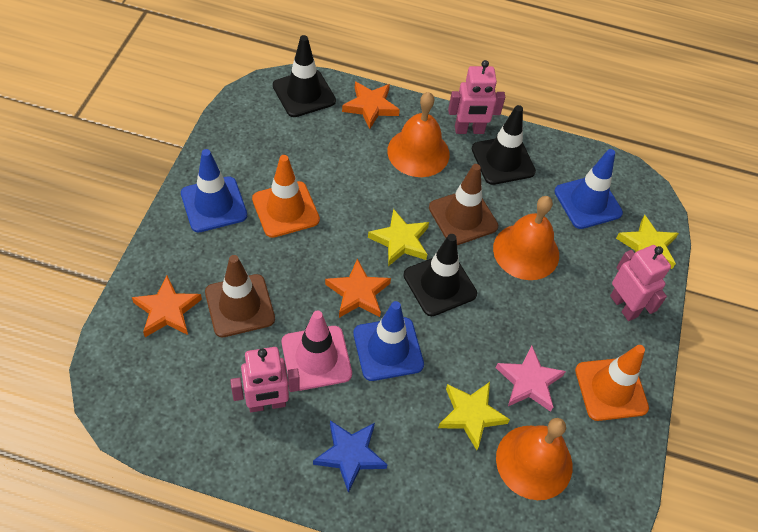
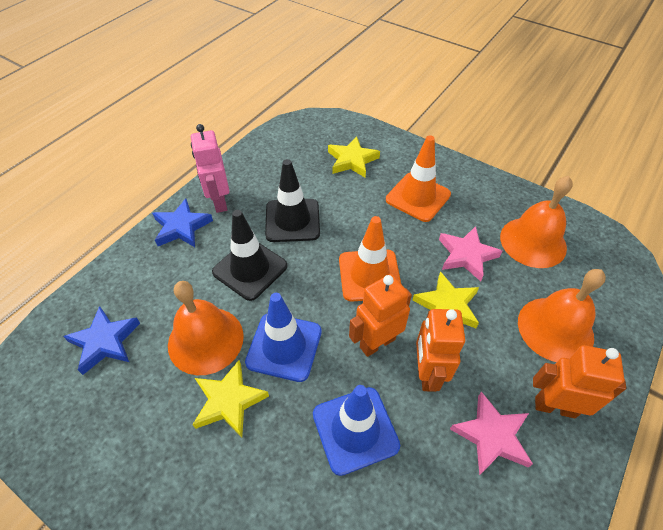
black traffic cone: [273,35,336,117] [403,234,477,316] [472,105,536,185] = 3 -> [212,210,287,301] [265,159,320,242] = 2
blue star: [313,420,387,493] = 1 -> [63,306,140,375] [152,199,213,247] = 2
blue traffic cone: [181,149,247,232] [353,301,424,381] [554,149,623,229] = 3 -> [245,293,322,382] [313,385,400,476] = 2
brown traffic cone: [205,255,275,337] [429,164,498,245] = 2 -> none = 0
orange robot: none = 0 -> [349,274,412,357] [416,309,465,392] [533,345,626,418] = 3
orange star: [132,276,202,337] [325,259,391,318] [342,81,400,129] = 3 -> none = 0
pink robot: [230,347,300,412] [448,60,505,134] [610,245,671,321] = 3 -> [191,124,229,213] = 1
pink star: [496,346,566,412] = 1 -> [439,226,502,281] [450,392,533,476] = 2
pink traffic cone: [282,310,352,391] = 1 -> none = 0

